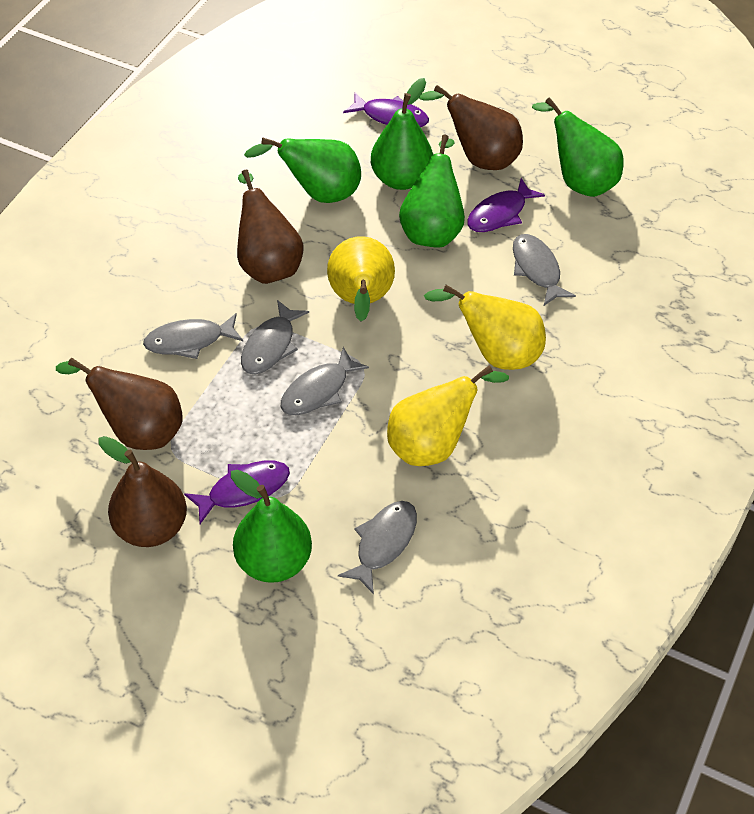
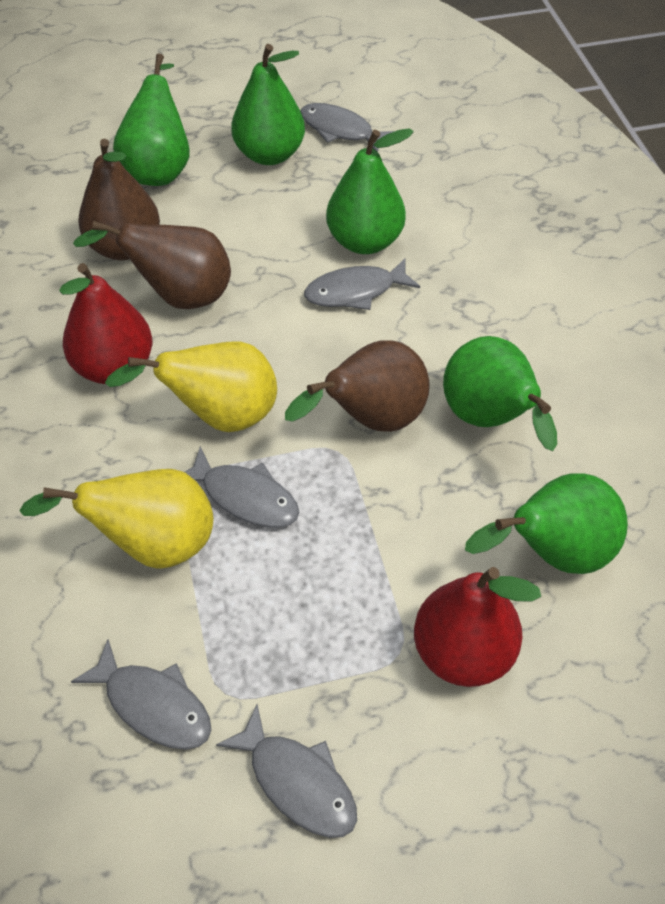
brown pear: [56,358,183,450] [98,436,187,547] [237,169,303,284] [419,85,523,170] = 4 -> [73,221,231,309] [78,139,160,260] [285,340,430,432] = 3
purple fish: [184,461,290,524] [343,92,429,127] [467,178,545,232] = 3 -> none = 0
red pear: none = 0 -> [59,263,152,384] [414,567,541,687] = 2
yellow pear: [327,236,395,321] [387,366,509,466] [424,285,546,370] = 3 -> [19,469,213,569] [105,342,277,432] = 2

